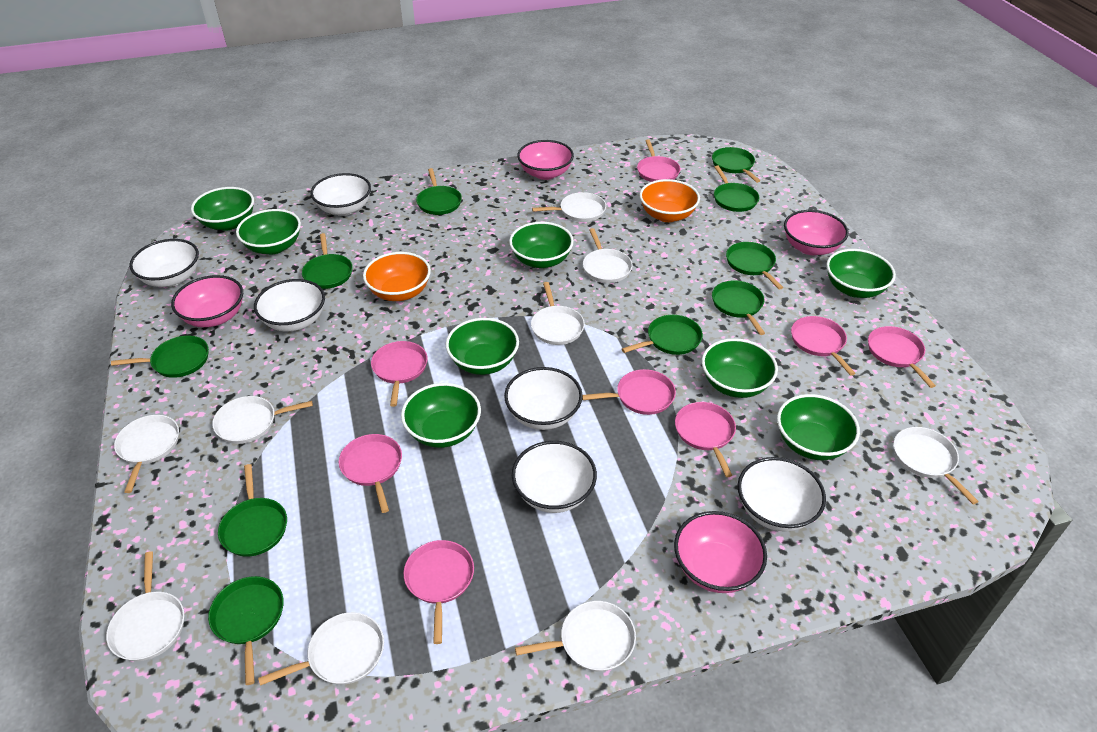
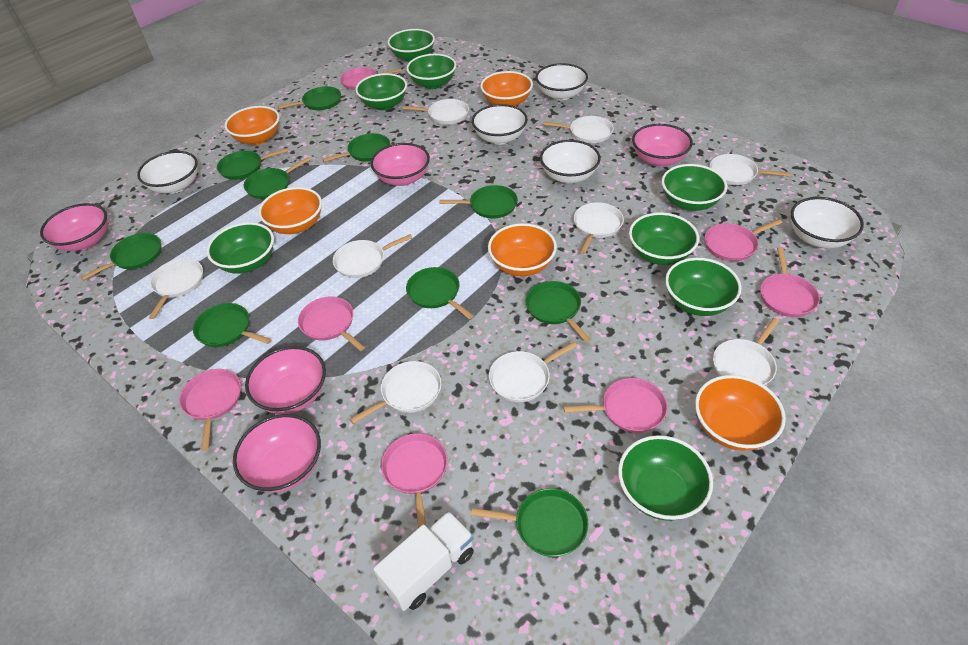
orange bowl: [363,252,431,301] [639,179,700,222] = 2 -> [225,106,280,145] [258,187,322,234] [480,71,533,106] [488,223,557,276] [695,375,786,451] = 5
pink bowl: [171,275,243,327] [517,140,574,180] [674,511,767,593] [784,210,849,255] = 4 -> [40,203,108,251] [233,414,321,493] [245,346,326,414] [370,143,430,186] [632,124,693,167] = 5
pink pan: [339,434,402,513] [371,341,428,407] [404,540,474,644] [582,369,676,415] [637,139,681,182] [675,402,736,477] [791,316,856,376] [868,326,936,388] = 8 -> [179,369,241,451] [298,297,365,351] [340,67,401,90] [381,433,448,528] [563,378,668,433] [705,219,782,261] [760,247,820,317] = 7
white bowl: [129,239,199,287] [254,279,325,331] [311,173,371,216] [504,367,583,430] [512,441,597,513] [738,457,826,532] = 6 -> [137,151,198,194] [472,104,528,145] [536,63,588,100] [540,140,601,184] [791,197,864,248] = 5
white truck: none = 0 -> [373,511,474,611] = 1

